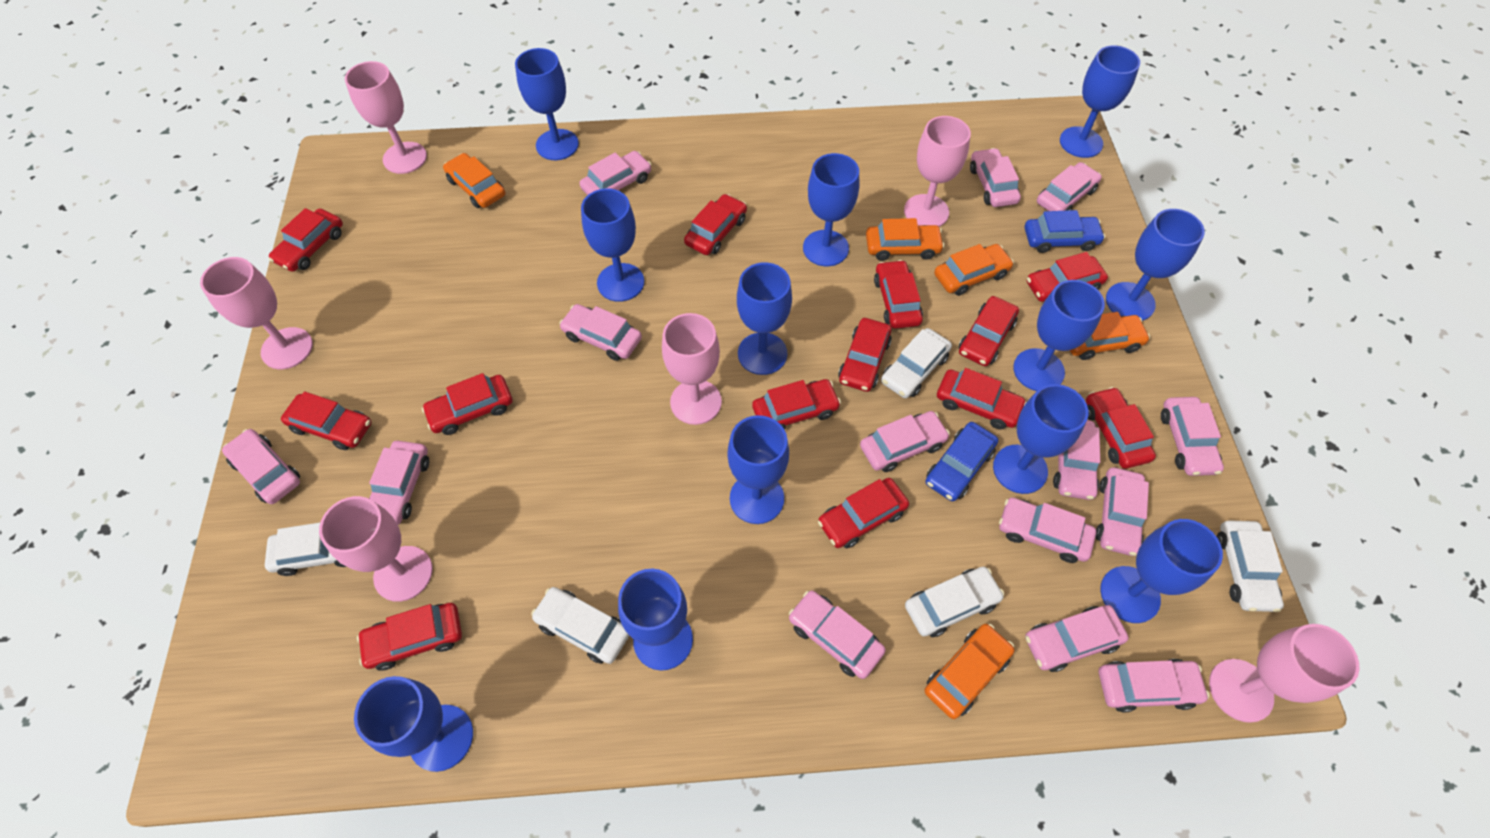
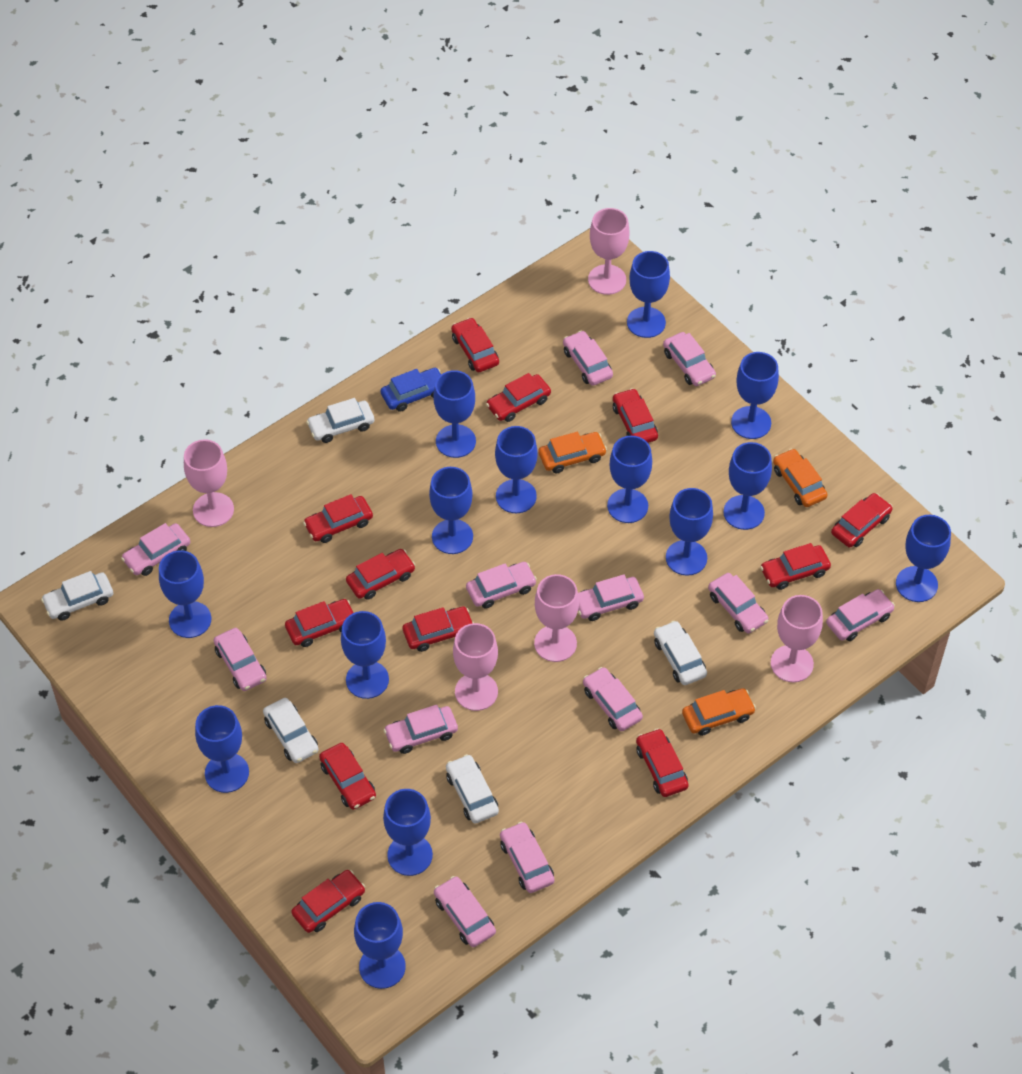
blue car: [925,422,998,501] [1025,210,1105,253] = 2 -> [380,368,441,412] = 1
blue goblet: [354,676,473,772] [515,48,579,160] [581,189,644,302] [618,569,693,671] [727,415,789,524] [737,262,792,375] [803,153,859,266] [993,384,1088,494] [1013,280,1105,391] [1060,46,1140,158] [1100,519,1223,623] [1106,209,1205,321] = 12 -> [159,550,211,638] [195,705,249,793] [341,611,389,699] [354,902,406,989] [383,789,433,876] [429,467,473,554] [434,370,476,458] [495,426,538,513] [607,436,652,523] [627,251,670,338] [666,488,713,576] [723,442,772,530] [731,352,779,439] [896,515,951,602] = 14
orange car: [443,153,505,208] [866,218,944,261] [925,624,1015,719] [934,244,1014,296] [1070,312,1150,360] = 5 -> [538,432,607,473] [682,688,756,736] [773,449,828,507] = 3
pink car: [222,429,300,504] [369,441,429,525] [559,304,642,361] [580,151,651,195] [789,590,886,679] [860,411,950,472] [970,148,1021,207] [999,497,1096,563] [1025,605,1129,672] [1037,162,1102,211] [1053,420,1100,500] [1096,467,1149,556] [1099,659,1209,713] [1161,397,1224,476] = 14 -> [121,523,190,576] [214,628,267,691] [384,705,458,754] [434,876,496,947] [466,562,537,608] [500,822,555,893] [563,331,613,386] [578,574,644,621] [583,667,643,731] [663,332,716,386] [708,573,769,633] [826,589,895,641] = 12
pink goblet: [200,257,313,369] [319,496,433,602] [345,61,427,174] [662,313,722,425] [904,116,971,227] [1209,624,1359,723] = 6 -> [184,439,234,527] [453,623,498,711] [534,574,579,662] [588,208,630,295] [771,595,823,682] = 5
red car: [269,208,343,272] [281,392,372,450] [357,603,462,670] [422,373,513,435] [684,194,747,255] [752,379,841,430] [818,478,909,548] [838,318,892,392] [874,260,923,329] [937,368,1026,429] [959,296,1019,366] [1027,252,1108,302] [1086,387,1156,469] = 13 -> [285,599,354,647] [291,870,365,933] [303,494,373,543] [319,743,376,810] [346,549,415,600] [403,607,474,652] [451,318,499,372] [486,373,551,422] [613,388,658,443] [636,728,689,797] [760,543,831,590] [831,493,892,548] = 12

